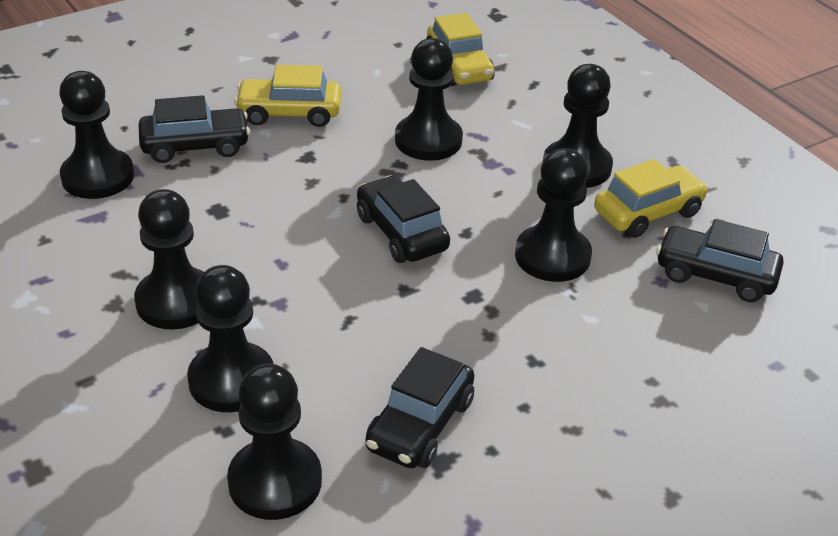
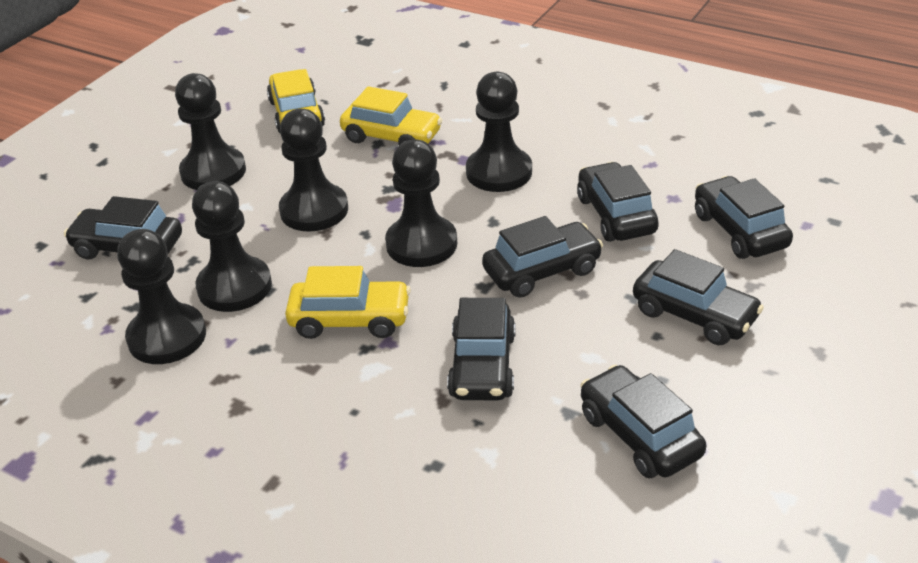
black car: [139,95,250,163] [357,175,450,263] [365,347,474,468] [656,219,783,302] = 4 -> [64,196,182,260] [447,298,516,401] [482,216,603,298] [577,162,658,242] [580,365,706,478] [633,249,764,345] [695,176,793,259] = 7
black pawn: [59,71,134,199] [134,189,204,329] [187,265,274,412] [227,364,322,520] [395,38,463,161] [515,148,592,282] [543,64,613,188] = 7 -> [117,229,206,364] [175,73,246,190] [192,181,272,312] [279,109,348,232] [385,140,457,267] [466,72,532,192] = 6

